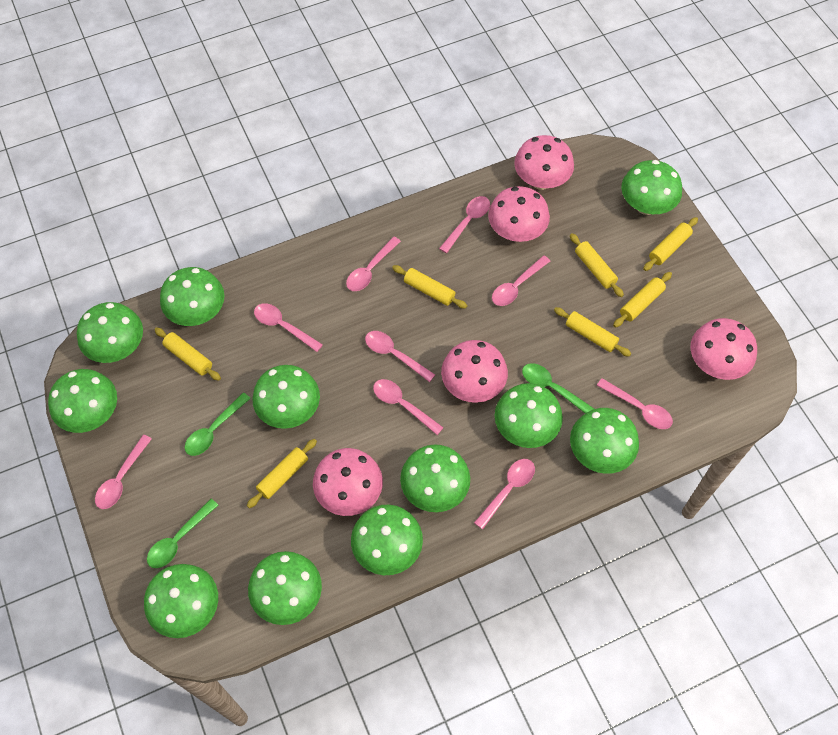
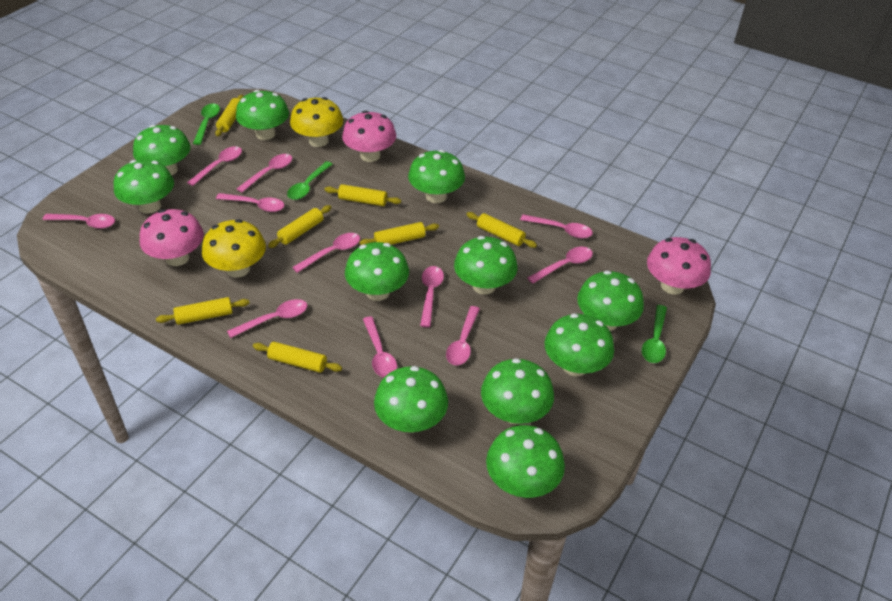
pink mushroom: [313,448,383,516] [441,340,508,403] [488,186,550,242] [514,135,574,190] [690,318,757,380] = 5 -> [140,209,204,266] [342,110,396,162] [647,237,711,295] = 3
pink spoon: [95,434,152,509] [254,303,323,352] [346,237,401,291] [365,331,435,382] [373,379,444,435] [439,196,490,253] [474,459,535,529] [492,255,550,306] [597,378,673,429] = 9 -> [43,214,115,229] [187,146,242,186] [216,193,284,212] [227,299,307,338] [237,154,292,193] [292,233,360,273] [363,316,397,377] [420,266,444,327] [446,306,480,365] [520,214,593,238] [527,247,593,284] = 11
yellow mushroom: none = 0 -> [202,219,266,278] [290,97,343,147] = 2

